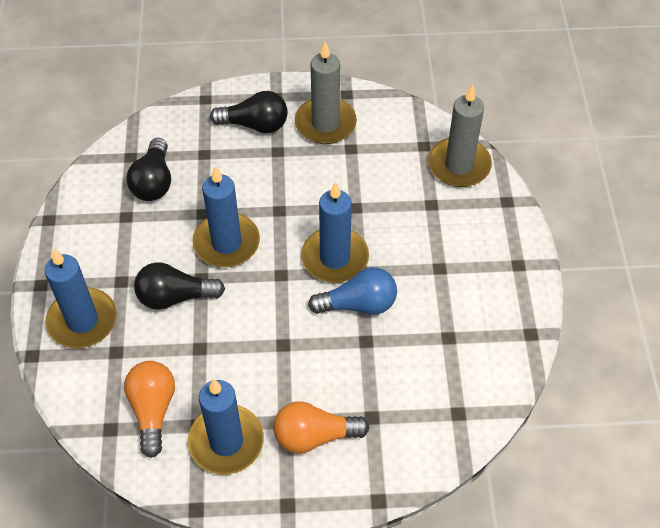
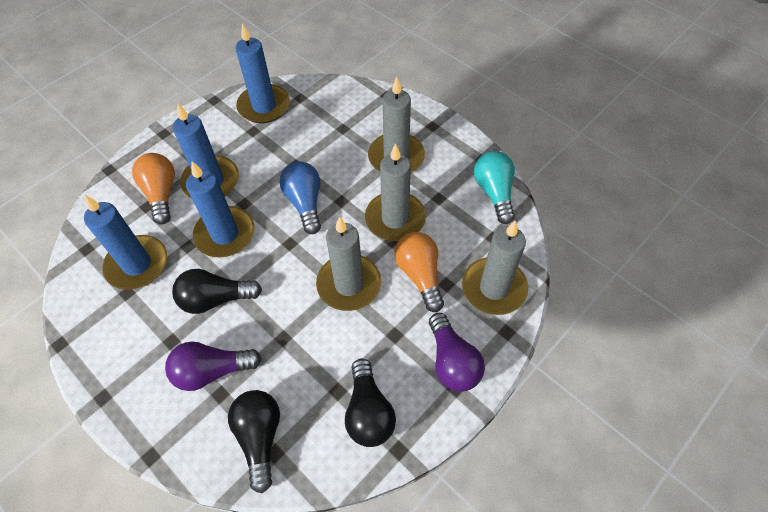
grey candle: [295,41,357,144] [428,84,492,187] = 2 -> [316,216,381,311] [365,143,426,241] [368,77,425,172] [462,221,528,315] = 4
purple light bulb: none = 0 -> [165,342,262,391] [429,313,485,392] = 2
turquoise light bulb: none = 0 -> [474,151,515,224] = 1

